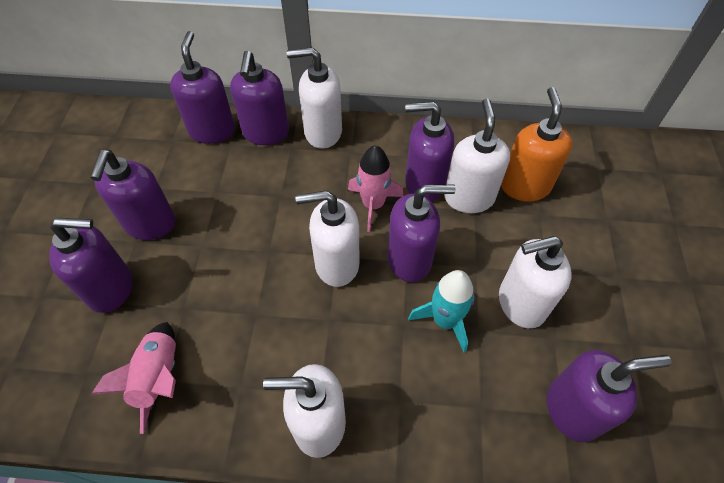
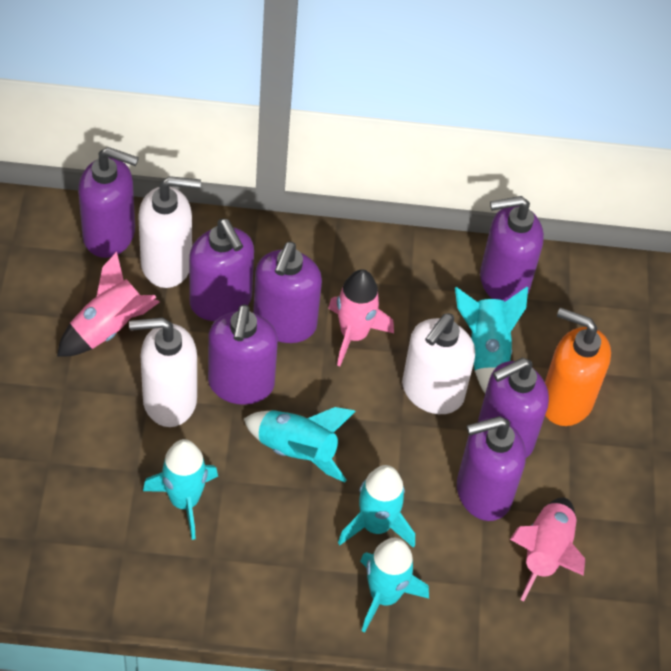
pink rocket: [91,322,176,434] [348,145,403,232] = 2 -> [57,252,160,356] [328,269,394,366] [510,497,585,601] = 3
turquoise rocket: [408,270,474,353] = 1 -> [143,439,218,540] [244,407,356,482] [338,465,415,548] [360,538,429,633] [455,287,528,393] = 5
white soap dispenser: [263,364,346,458] [287,47,342,149] [295,190,359,287] [444,99,510,213] [499,236,572,328] = 5 -> [129,318,197,427] [138,176,201,288] [402,313,475,414] = 3

